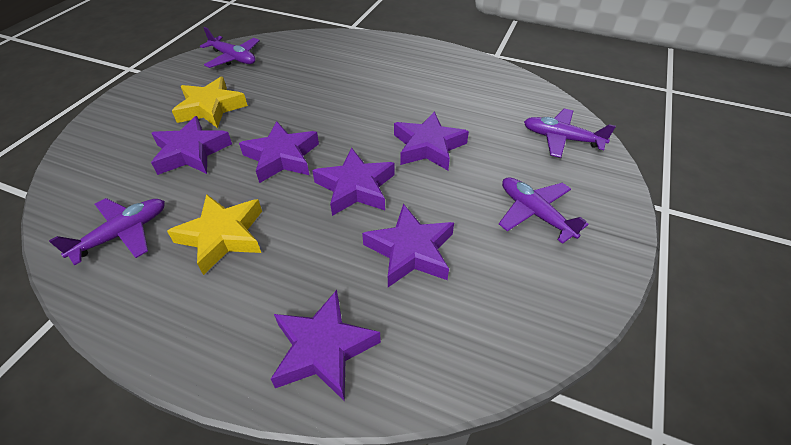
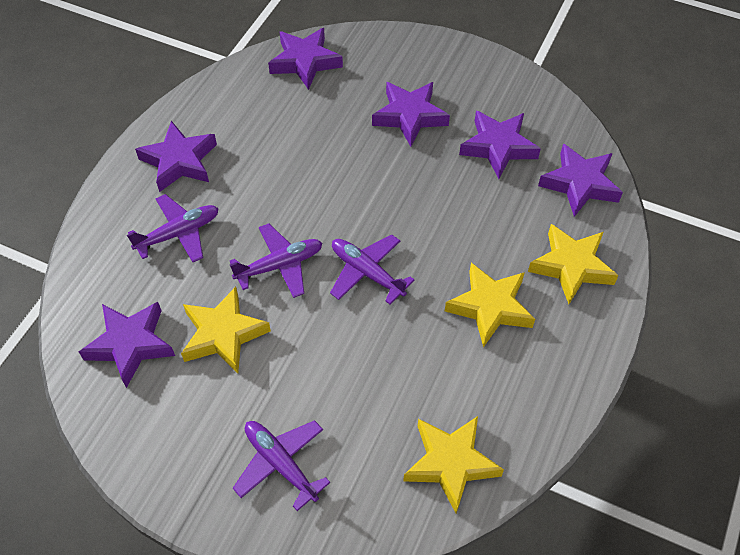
yellow star: [167,194,262,275] [172,77,248,128] = 2 -> [181,287,271,373] [403,416,504,513] [445,263,535,347] [528,224,618,304] = 4

